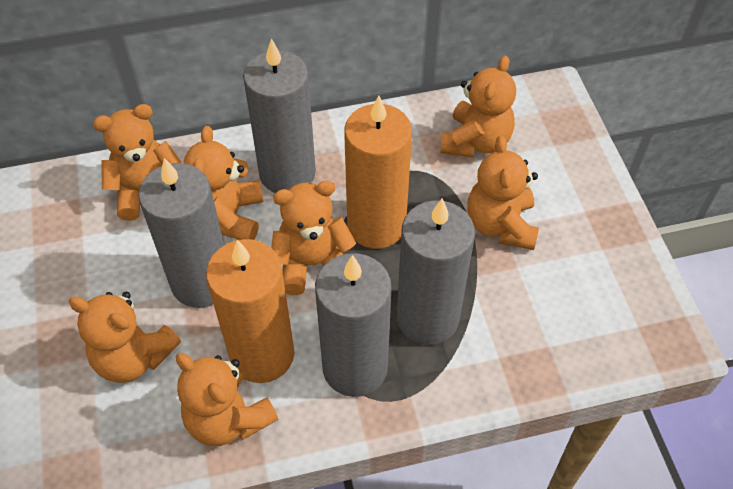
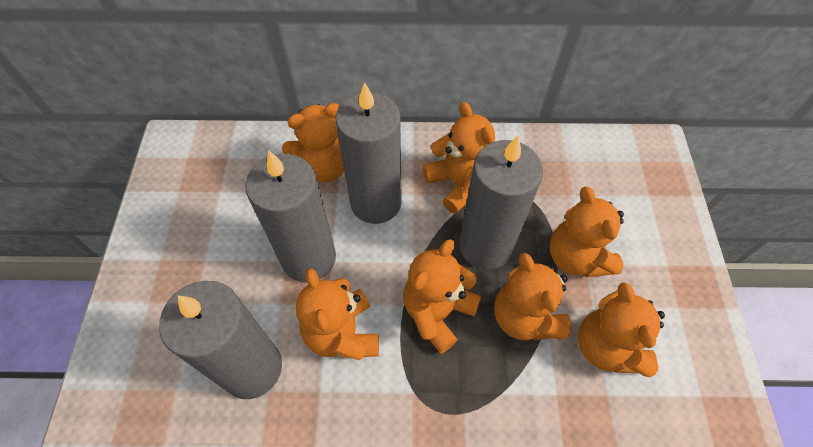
orange candle: [206,239,294,383] [344,95,412,249] = 2 -> none = 0

